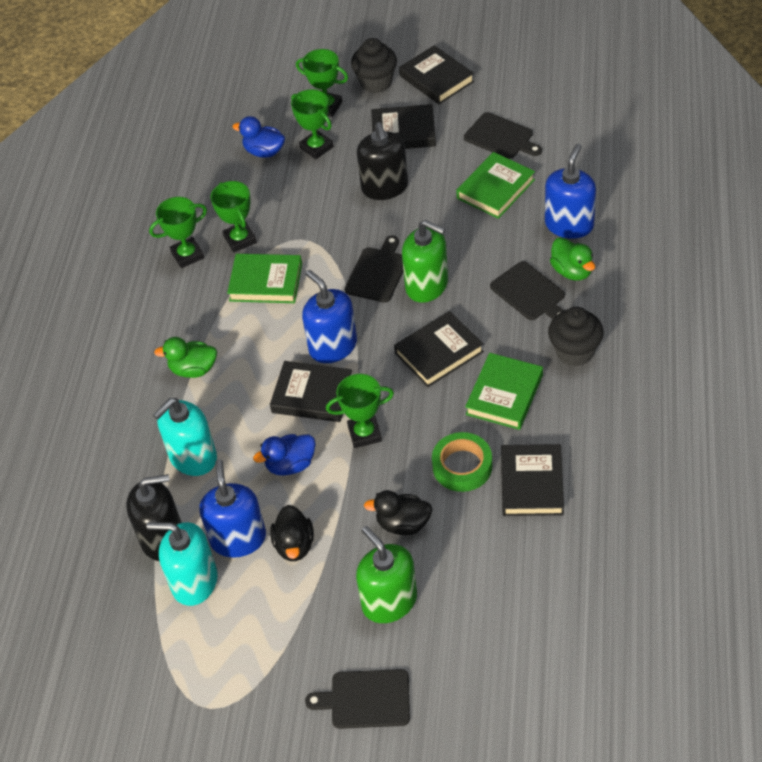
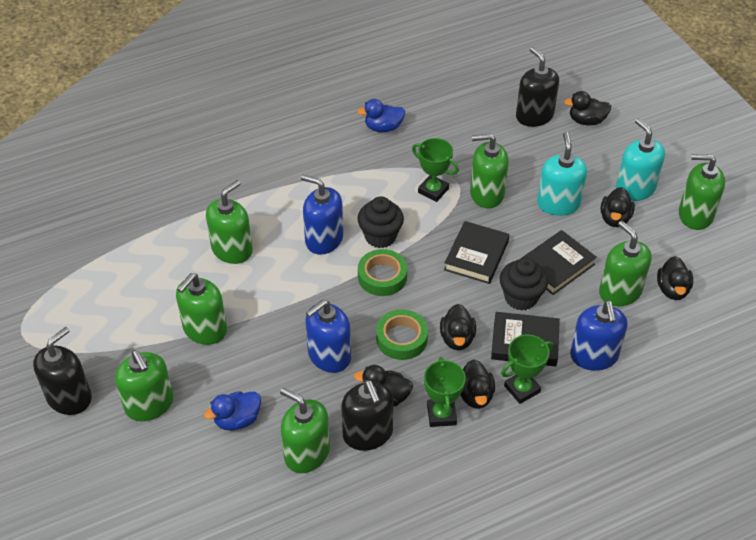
black book: [270,361,352,422] [371,104,436,149] [394,311,484,387] [399,45,474,104] [501,444,564,516] = 5 -> [444,221,509,284] [491,312,560,366] [520,230,597,295] = 3
black cutting board: [305,669,410,729] [345,235,403,303] [464,112,542,159] [490,261,565,320] = 4 -> none = 0
black duck: [270,505,314,561] [364,490,432,535] = 2 -> [354,365,413,407] [440,304,476,350] [460,359,495,409] [564,91,611,125] [601,187,635,227] [657,256,693,300] = 6
black soap dispenser: [126,474,182,561] [357,122,408,200] = 2 -> [33,327,92,415] [341,380,394,451] [516,47,559,127] = 3
green book: [227,254,302,303] [456,152,535,219] [465,353,543,430] = 3 -> none = 0
green duck: [154,337,217,378] [550,237,595,280] = 2 -> none = 0
green soap dispenser: [356,526,417,623] [402,220,448,303] = 2 -> [115,350,173,421] [176,273,227,345] [206,180,253,264] [280,388,330,473] [470,133,509,208] [599,221,652,306] [679,154,725,230] = 7
green tape: [432,432,492,492] = 1 -> [358,249,408,296] [376,309,428,360] = 2
green trophy: [149,197,207,268] [210,181,257,252] [291,89,334,159] [296,49,348,117] [326,374,394,448] = 5 -> [412,138,459,202] [424,357,466,427] [501,335,553,404] = 3

